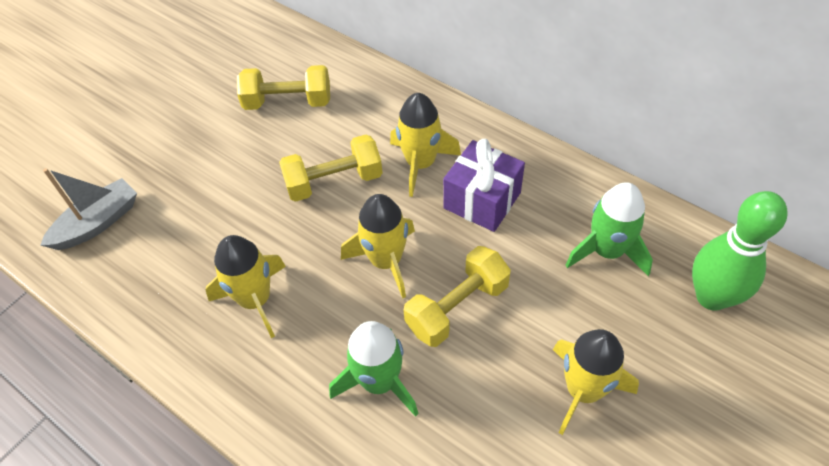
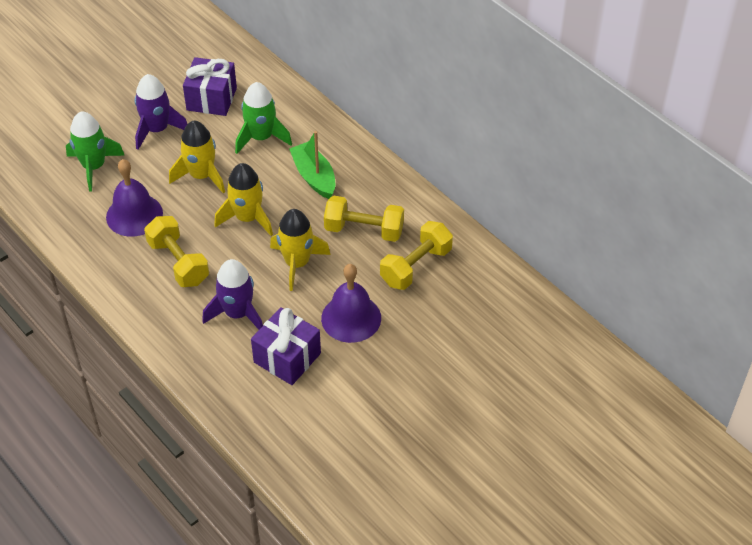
green boat: none = 0 -> [289,131,335,199] = 1
green bowling pin: [692,191,788,311] = 1 -> none = 0
grey boat: [40,168,137,250] = 1 -> none = 0
purple bell: none = 0 -> [106,159,163,237] [321,264,381,343] = 2
purple gift: [443,139,525,232] = 1 -> [183,57,237,116] [251,307,321,385] = 2
purple rocket: none = 0 -> [135,74,187,150] [202,259,263,330] = 2
yellow rocket: [205,235,286,338] [341,194,415,299] [390,93,461,197] [553,329,639,435] = 4 -> [169,121,225,193] [214,163,273,236] [270,209,331,291] = 3

